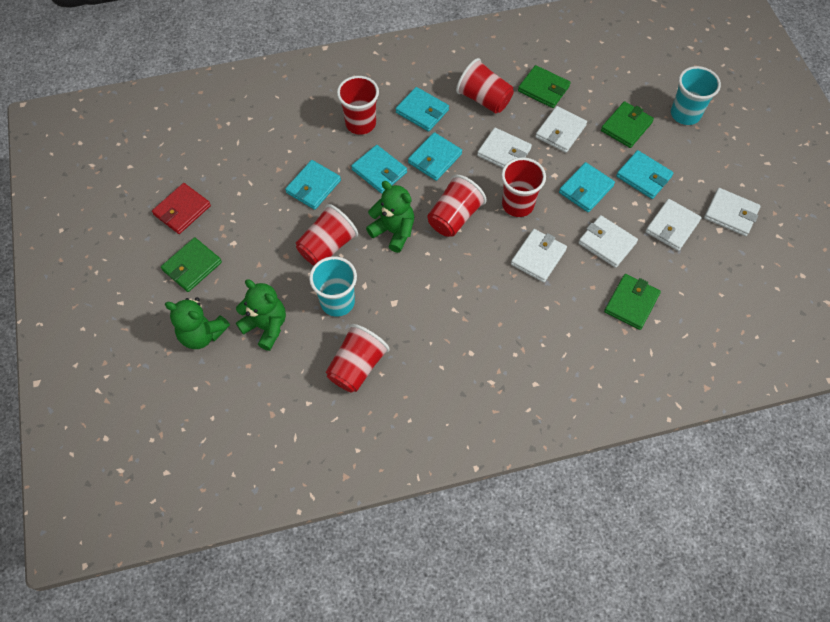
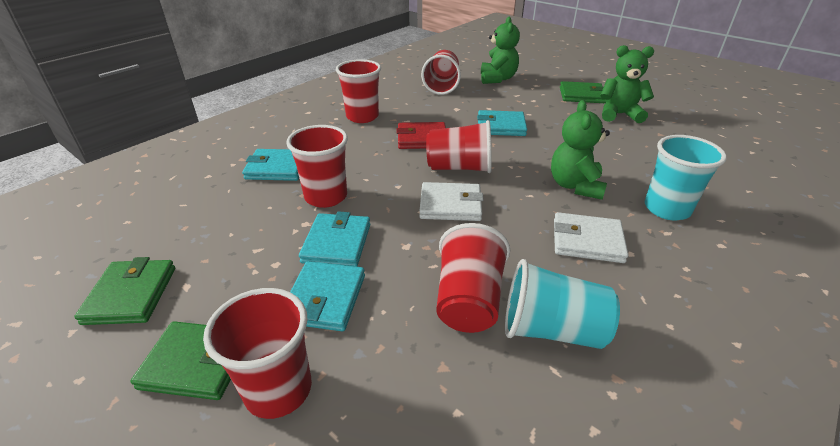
green wallet: [161,237,222,292] [518,65,571,108] [601,101,654,148] [604,274,661,330] = 4 -> [74,257,175,325] [131,321,231,400] [560,81,606,103] = 3
turquoise wallet: [285,160,341,210] [351,145,407,194] [396,87,449,132] [408,132,462,181] [559,162,615,212] [616,150,674,199] = 6 -> [242,149,299,181] [290,261,365,331] [299,212,370,267] [477,110,527,136] = 4
white wallet: [477,128,532,168] [511,229,567,282] [535,106,587,153] [578,215,638,268] [645,199,702,251] [704,188,761,236] = 6 -> [419,182,484,221] [554,212,628,263] = 2

